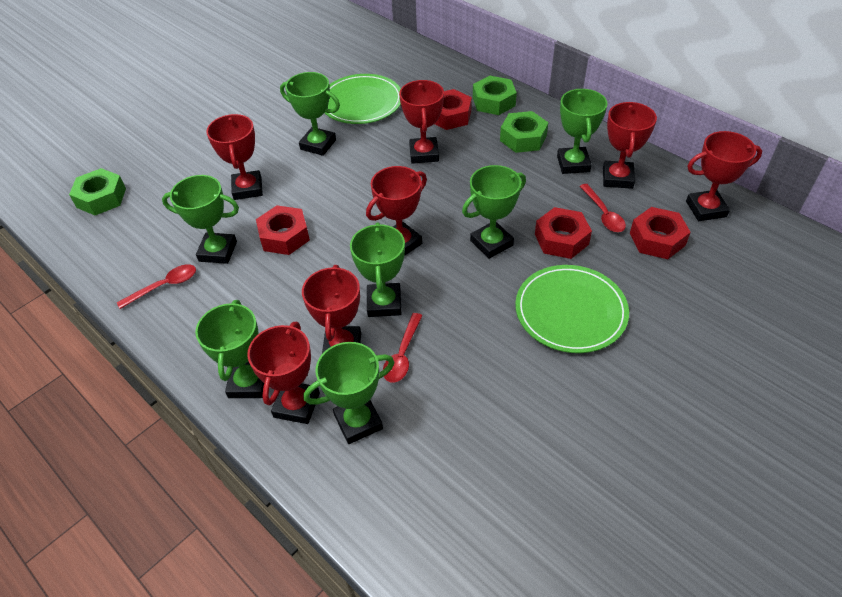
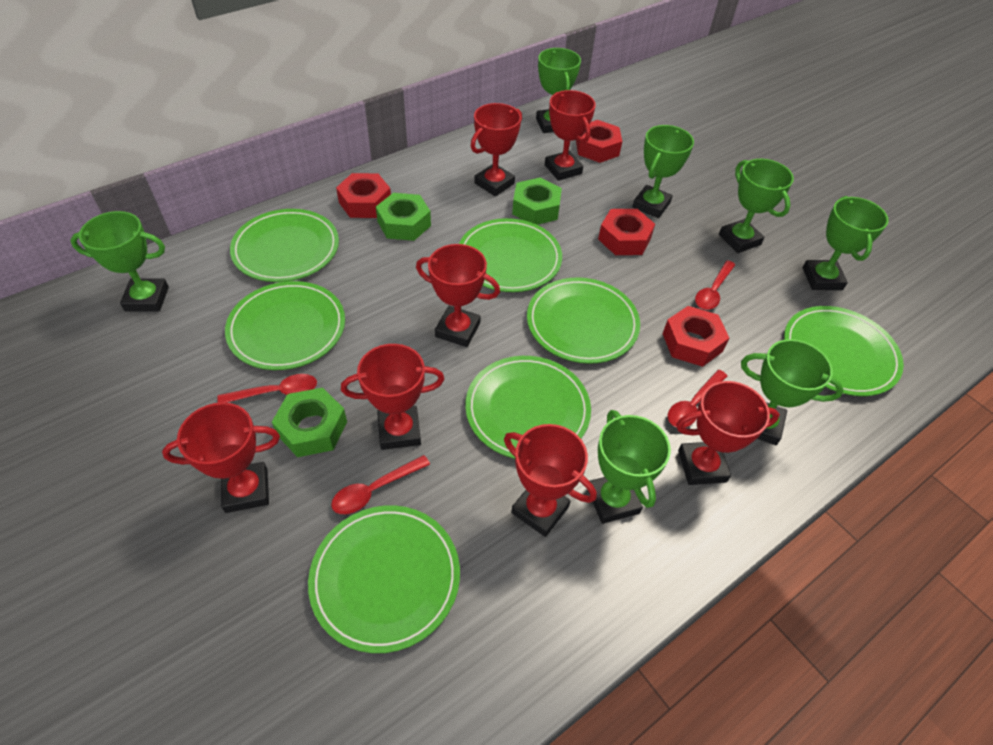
green plate: [325,74,401,124] [515,265,629,353] = 2 -> [225,281,345,370] [230,209,339,282] [308,505,460,653] [459,218,562,292] [465,356,591,459] [527,277,640,364] [784,306,904,396] = 7
red spoon: [117,264,196,309] [383,313,422,383] [580,184,626,232] = 3 -> [217,374,317,403] [331,455,430,514] [668,370,727,428] [695,260,735,310] = 4

